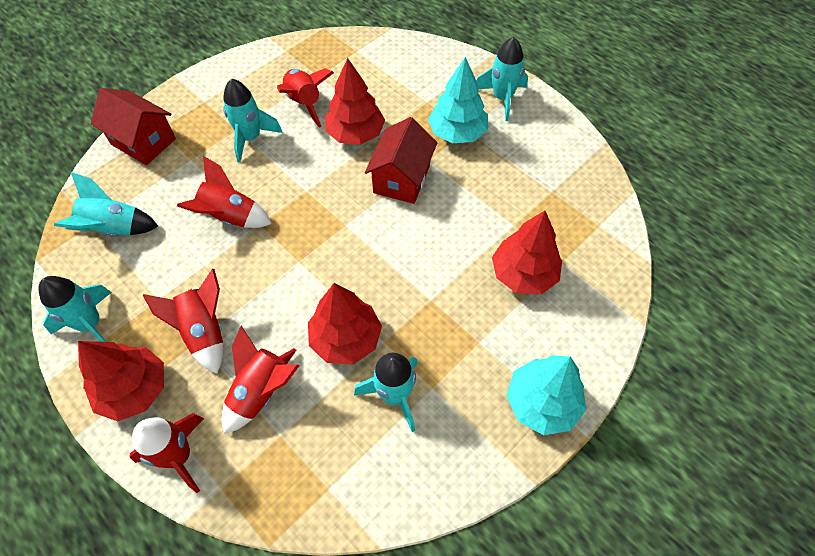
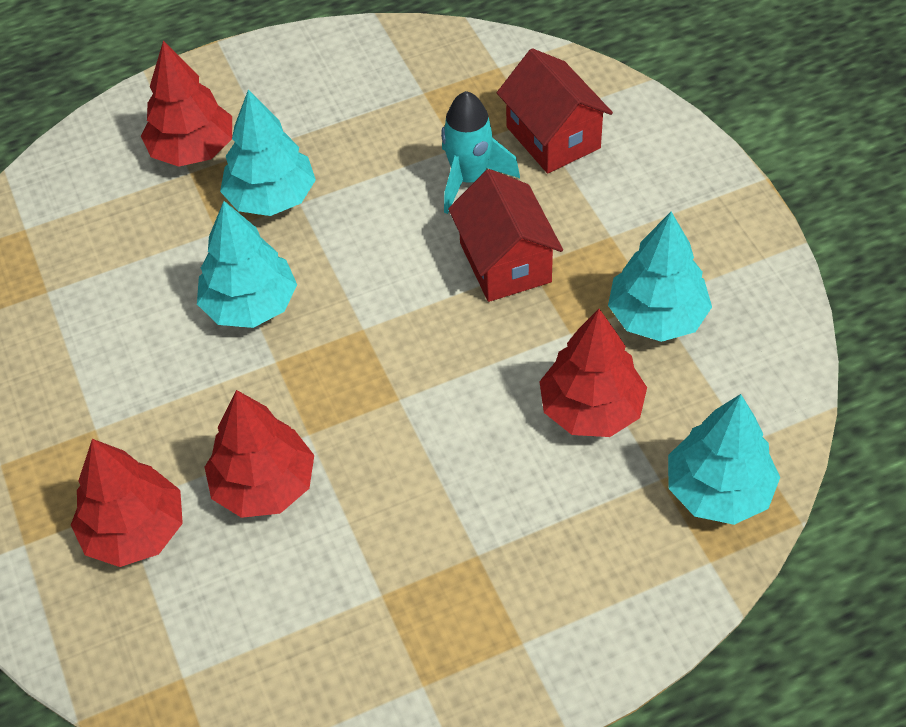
red rocket: [130,413,204,493] [143,269,223,374] [177,156,272,228] [222,326,299,434] [277,68,334,128] = 5 -> none = 0
turquoise rocket: [38,276,112,342] [54,172,158,236] [223,78,283,163] [354,353,418,432] [477,37,528,121] = 5 -> [441,91,520,214] = 1
turquoise tree: [428,57,488,143] [506,355,586,435] = 2 -> [197,201,297,328] [220,89,316,216] [608,212,712,342] [668,394,780,525] = 4

